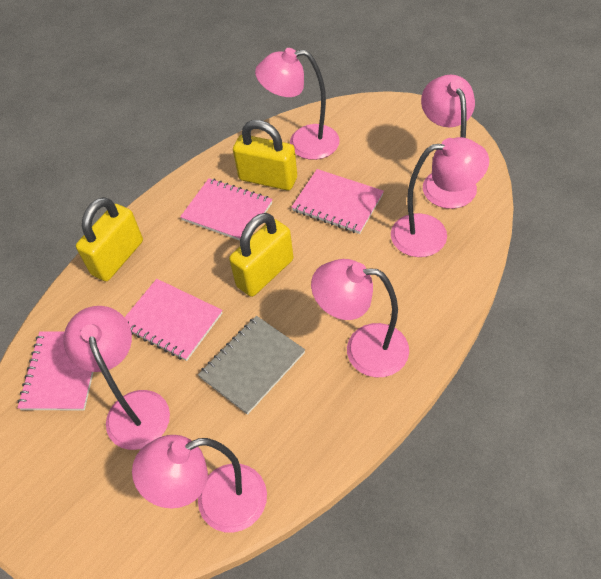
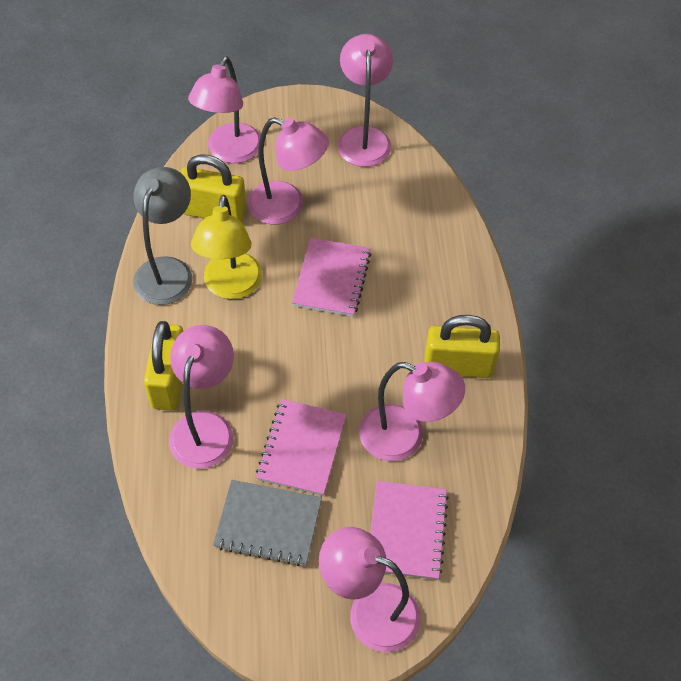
grey lamp: none = 0 -> [133,167,192,305] = 1
pink notebook: [18,331,93,410] [124,279,222,361] [180,178,273,241] [291,169,384,234] = 4 -> [256,399,347,496] [292,238,371,317] [370,481,449,580] = 3
yellow lamp: none = 0 -> [191,195,262,299] = 1

